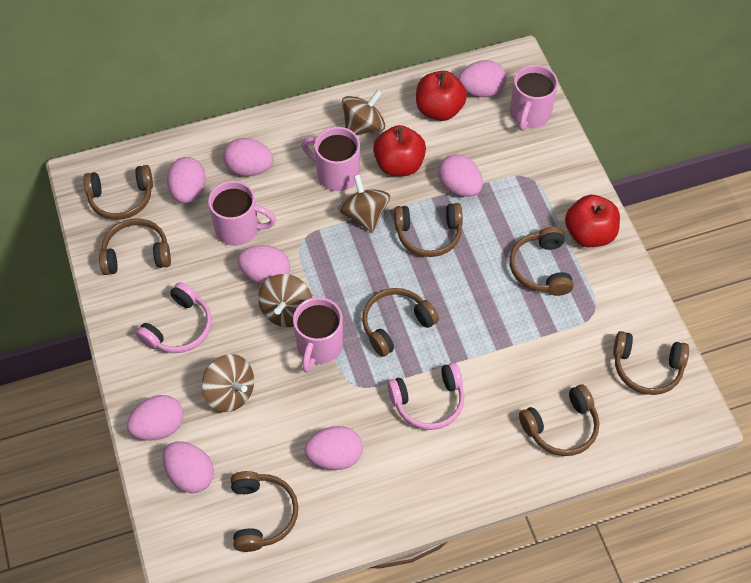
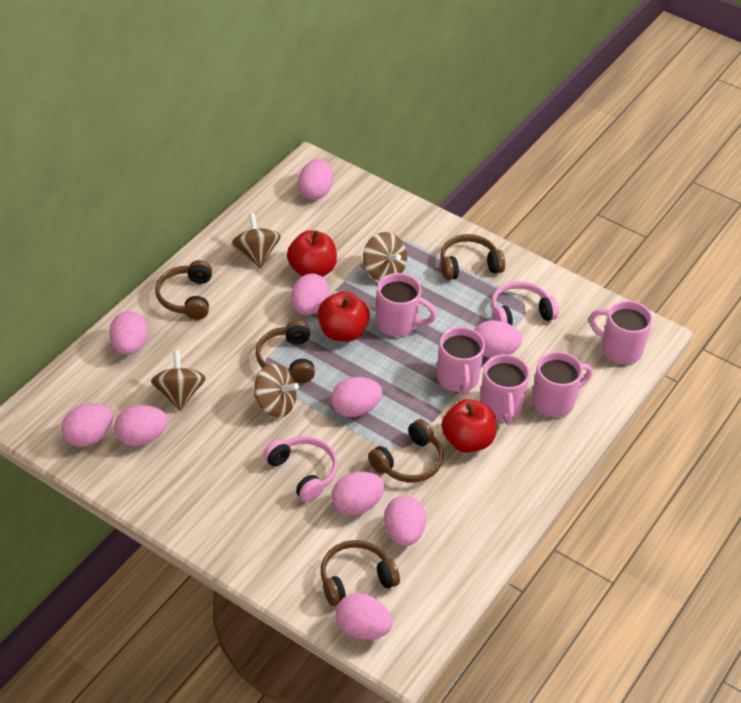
brown headphones: [83,165,153,220] [99,219,171,275] [231,471,298,552] [362,288,439,357] [394,203,463,257] [510,226,574,296] [519,384,599,456] [613,331,689,395] = 8 -> [155,260,212,320] [256,320,315,383] [321,540,400,606] [368,419,444,483] [440,234,505,280] = 5
pink egg: [127,395,184,441] [162,442,214,493] [167,157,206,203] [223,138,273,176] [238,245,290,285] [305,426,363,470] [438,154,483,197] [458,60,506,97] = 8 -> [61,403,113,447] [109,311,148,355] [114,405,168,446] [291,273,330,315] [298,159,333,199] [331,377,382,417] [332,472,385,515] [336,593,392,640] [384,496,426,546] [474,320,522,358] = 10
pink mug: [208,181,276,246] [293,297,343,373] [301,127,360,191] [510,65,558,131] = 4 -> [376,273,437,337] [436,327,485,396] [480,354,530,425] [532,351,592,417] [589,300,653,364] = 5

